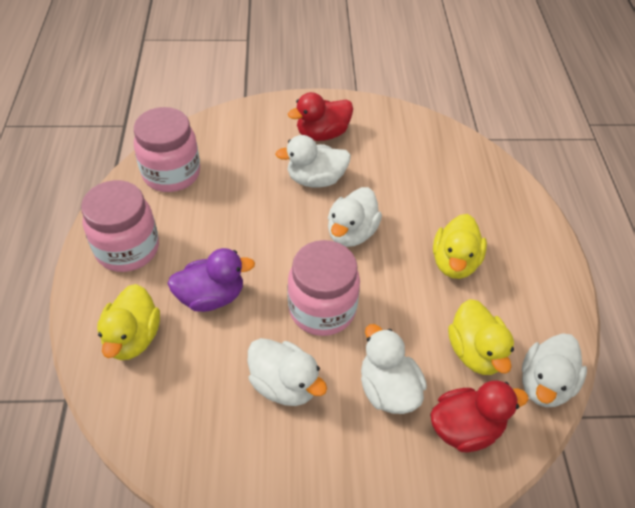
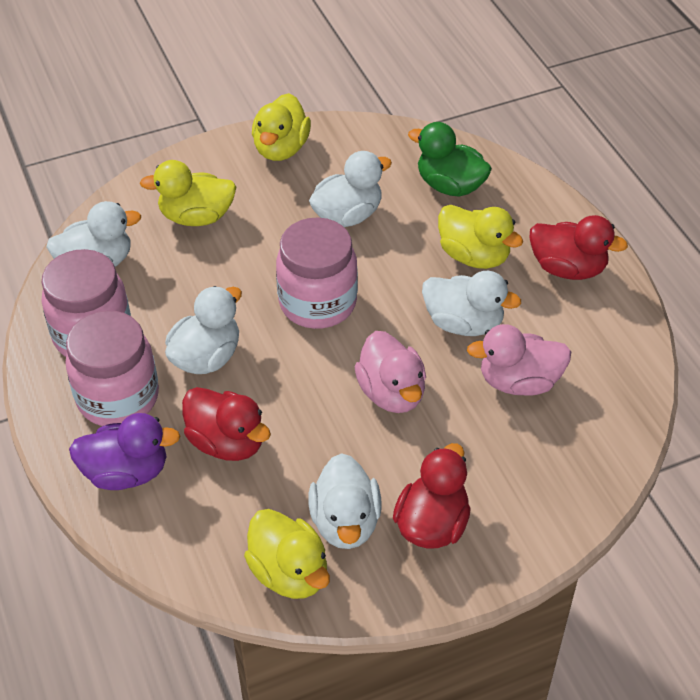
green duck: none = 0 -> [408,122,492,197] = 1
pink duck: none = 0 -> [355,331,426,413] [467,324,571,396] = 2
red duck: [288,92,353,141] [430,380,529,452] = 2 -> [182,387,271,461] [393,443,471,548] [529,215,628,280] = 3
yellow duck: [97,284,160,360] [433,214,487,279] [448,299,514,375] = 3 -> [140,160,236,226] [244,509,330,599] [252,93,311,161] [438,205,523,269] = 4

